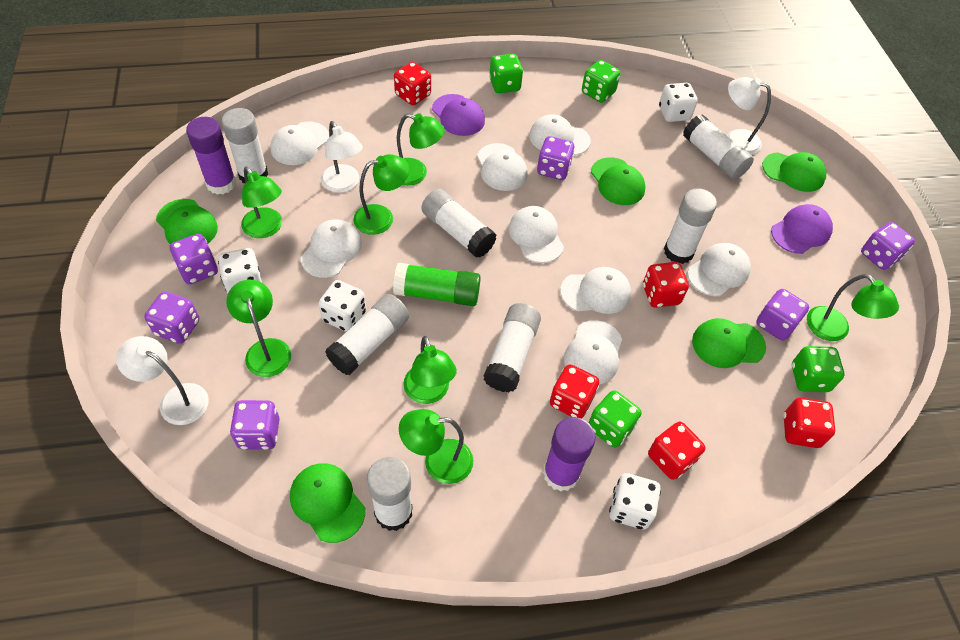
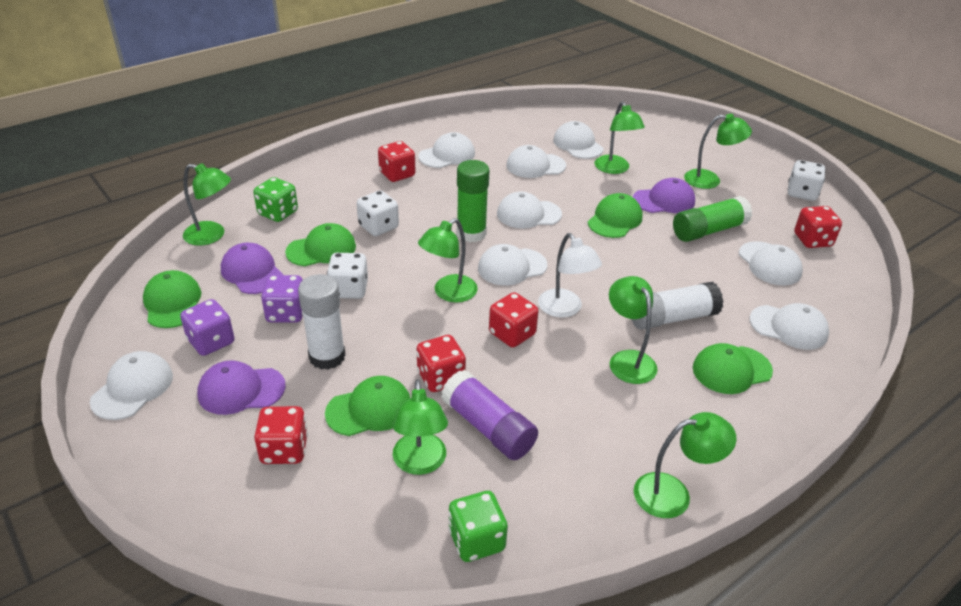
green dice: [489,54,523,93] [582,60,621,103] [589,390,642,448] [792,346,844,392] = 4 -> [253,177,298,222] [448,491,508,562] = 2
green glue stick: [393,263,481,306] = 1 -> [457,160,489,242] [673,196,752,242] = 2
purple cap: [432,94,485,136] [771,204,833,254] = 2 -> [197,360,286,415] [221,243,283,294] [633,178,695,213] = 3
purple dice: [144,292,199,344] [170,234,218,284] [230,400,280,450] [537,136,575,180] [756,289,809,341] [861,222,915,270] = 6 -> [180,299,234,356] [261,275,303,323] = 2
purple glue stick: [186,117,236,195] [543,417,596,492] = 2 -> [441,370,538,460] = 1
white dice: [218,248,262,293] [318,280,366,332] [609,473,661,529] [659,83,698,122] = 4 -> [327,253,368,299] [357,191,399,236] [788,160,826,201] = 3
white glue stick: [222,108,268,183] [325,294,409,375] [367,457,413,531] [421,189,497,258] [483,303,541,392] [664,188,717,264] [683,114,754,179] = 7 -> [298,274,346,370] [631,282,723,330] = 2
white lamp: [116,336,209,425] [321,121,363,193] [727,77,771,154] = 3 -> [538,233,602,318] = 1

